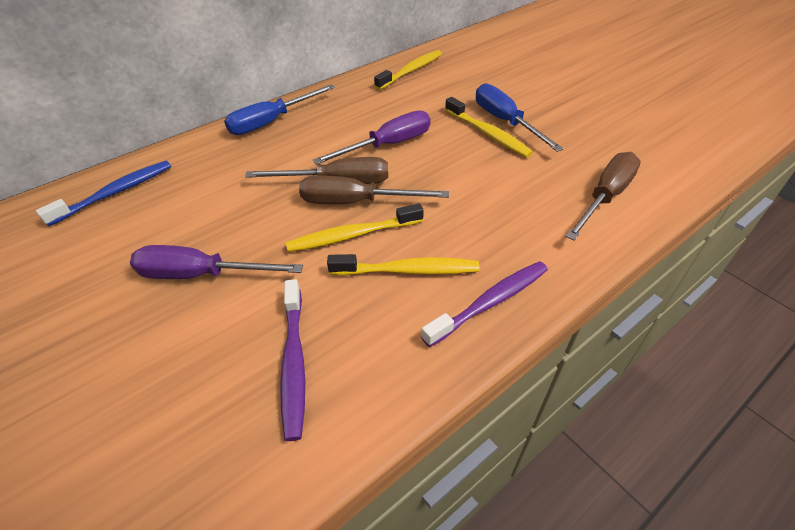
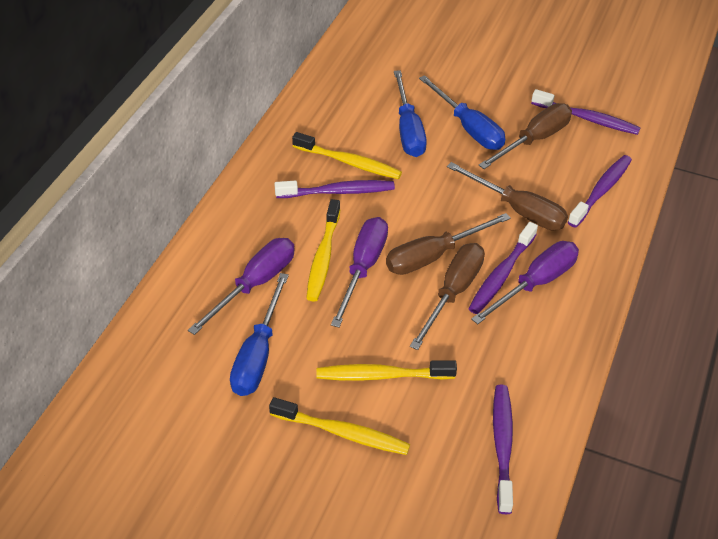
blue screwdriver: [224,84,335,135] [476,83,564,152] = 2 -> [230,273,289,396] [394,70,427,157] [419,75,505,150] = 3
blue toothbrush: [36,161,171,226] = 1 -> none = 0
brown screwdriver: [245,157,388,184] [299,175,449,204] [565,152,641,240] = 3 -> [386,213,511,275] [410,243,485,350] [447,162,568,230] [479,103,572,169] = 4
purple screwdriver: [130,245,303,279] [312,110,431,165] = 2 -> [188,238,295,335] [331,217,388,328] [471,241,579,324] = 3
purple toothbrush: [280,279,305,441] [421,261,548,347] = 2 -> [274,180,395,198] [468,222,538,314] [493,385,513,514] [531,89,641,135] [568,155,632,228] = 5

